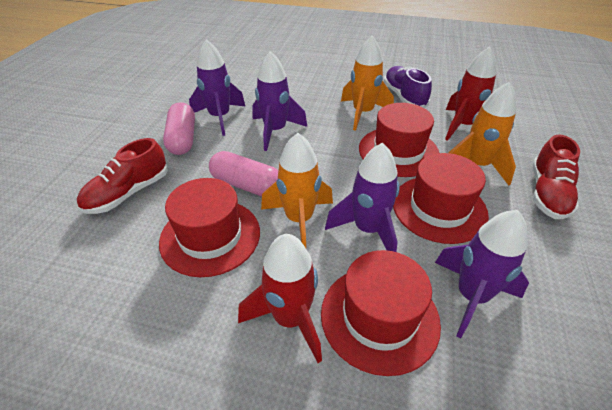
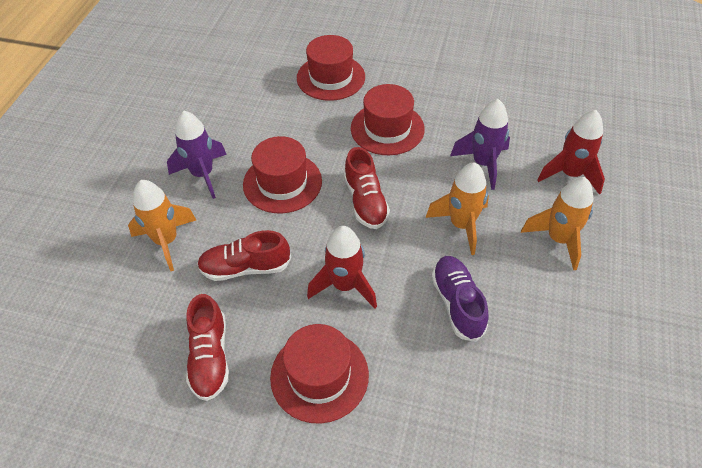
pink capsule: [163,102,195,155] [209,151,278,196] = 2 -> none = 0
purple rocket: [189,39,246,136] [253,51,307,151] [325,142,399,252] [435,210,529,338] = 4 -> [167,111,227,199] [450,99,510,190] = 2
red shoe: [77,138,168,214] [533,135,580,219] = 2 -> [186,294,229,401] [197,230,291,281] [344,147,390,229] = 3

